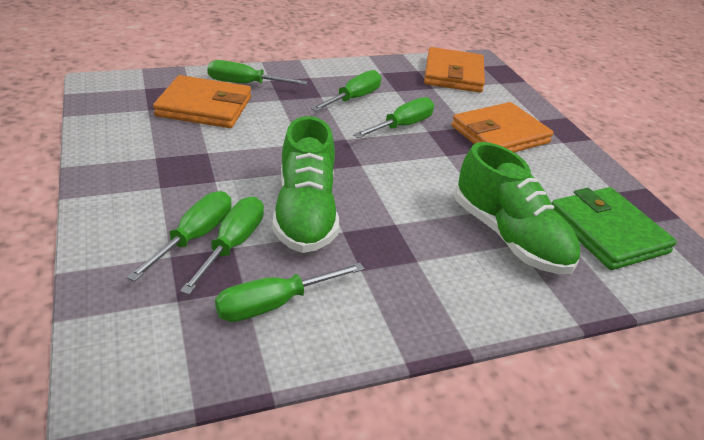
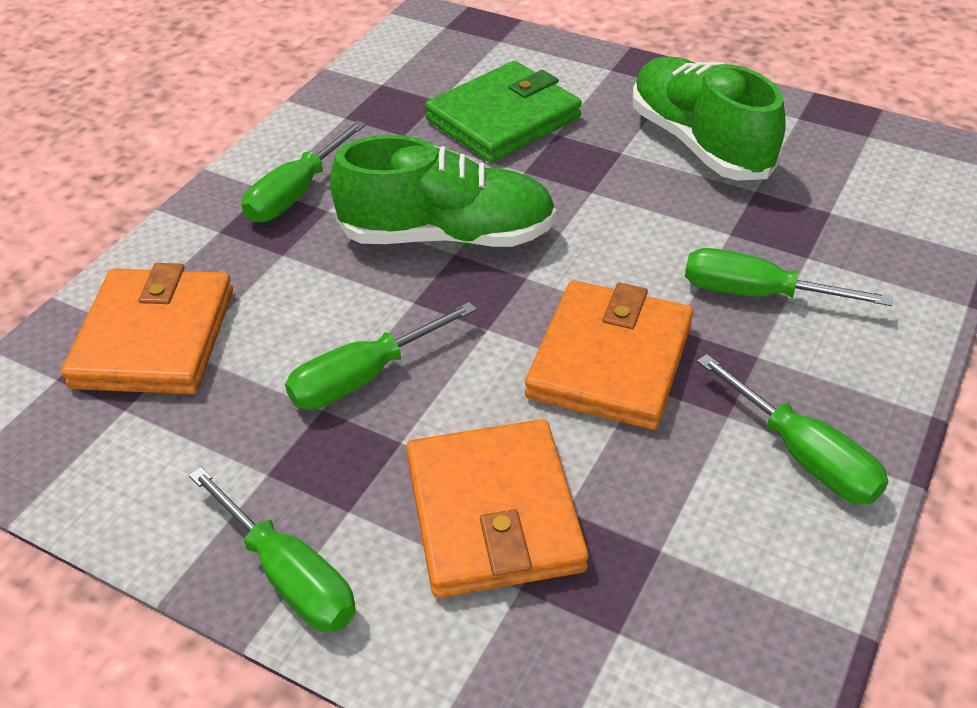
green screwdriver: [127,191,231,282] [180,197,264,295] [207,60,308,85] [215,263,365,322] [311,70,381,112] [353,97,434,138] = 6 -> [189,467,356,632] [242,121,366,223] [285,302,477,410] [685,248,893,306] [697,354,889,504] = 5

